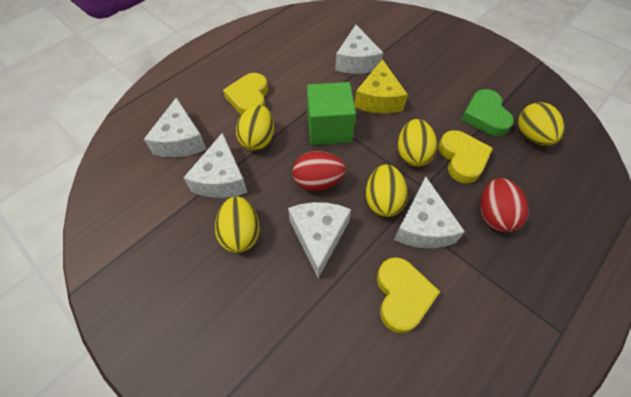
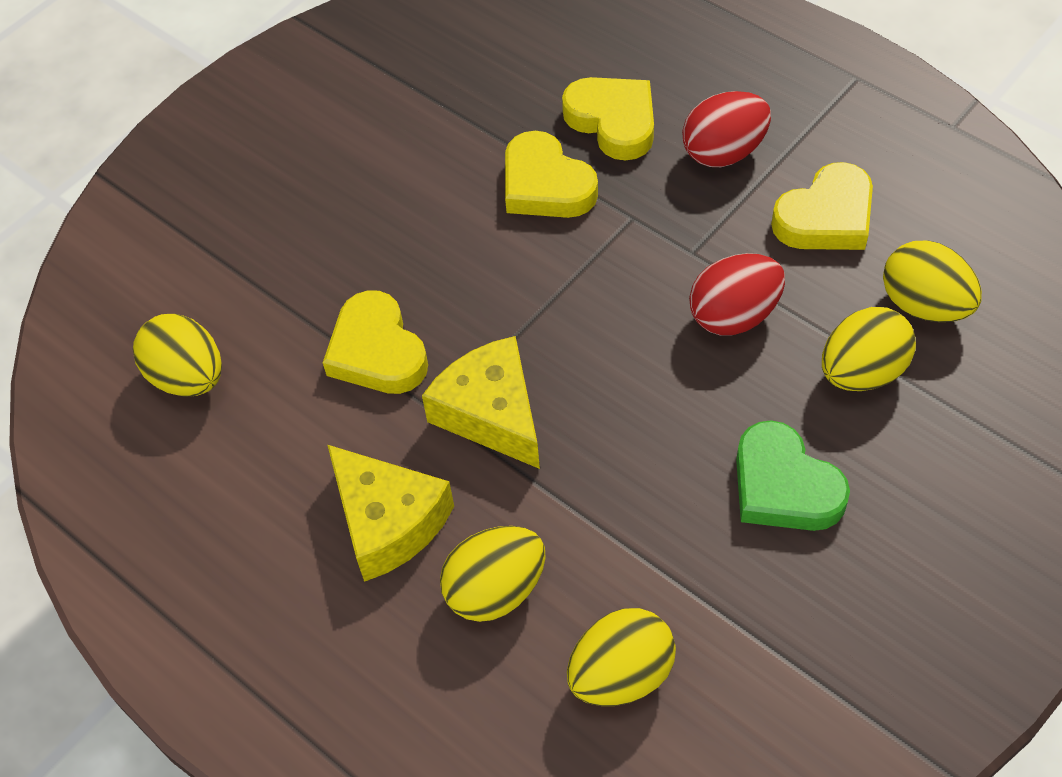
green cube: [307,82,356,145] = 1 -> none = 0
white cheese: [144,98,207,157] [183,133,247,198] [288,202,351,278] [335,25,383,74] [394,177,465,249] = 5 -> none = 0
yellow cheese: [354,59,408,114] = 1 -> [328,445,454,582] [422,336,540,469] = 2
yellow heart: [223,73,268,115] [377,257,440,333] [438,130,493,183] = 3 -> [323,290,428,394] [505,131,598,218] [562,77,654,161] [771,162,873,250] = 4

